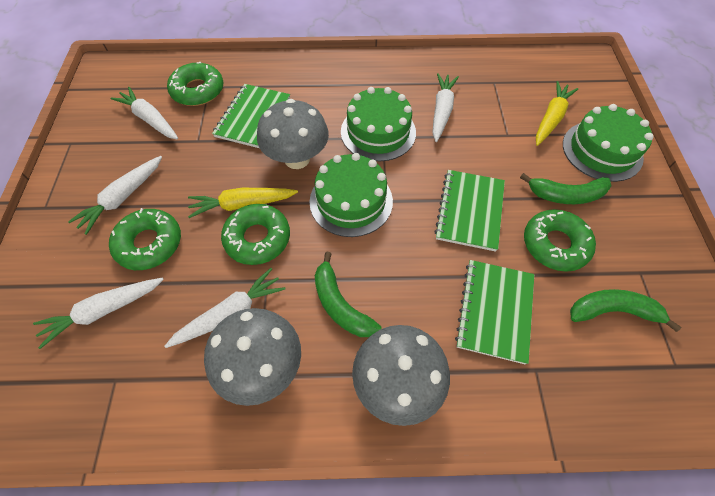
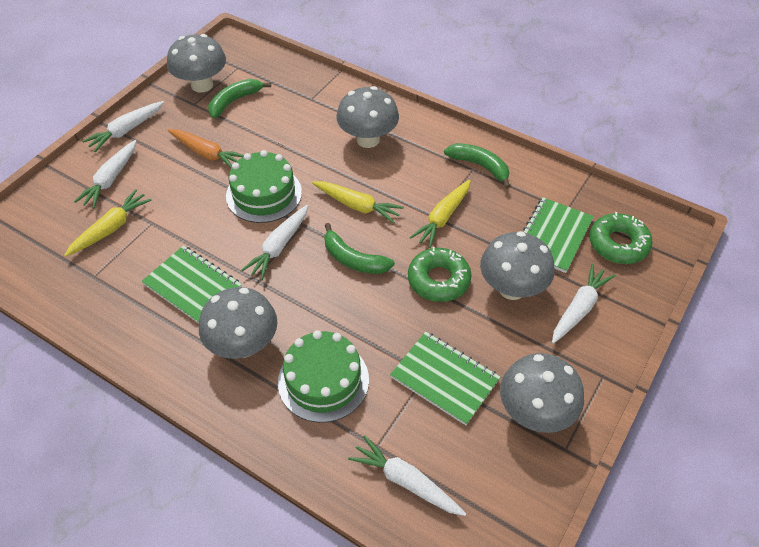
green cake: [309,153,393,237] [341,87,416,161] [563,104,654,182] = 3 -> [226,150,302,223] [278,330,369,423] = 2
green donut: [109,208,181,270] [167,62,223,106] [221,204,290,265] [524,209,596,272] = 4 -> [408,247,471,302] [589,212,653,264] = 2
grey mushroom: [204,308,301,406] [257,99,329,169] [352,325,450,426] = 3 -> [167,34,226,93] [199,287,277,359] [337,86,399,148] [480,231,555,300] [500,353,584,433] = 5
orange carrot: none = 0 -> [168,129,244,168] = 1
yellow carrot: [188,188,298,218] [536,81,579,146] = 2 -> [64,189,152,257] [312,181,404,224] [409,180,471,248] = 3

